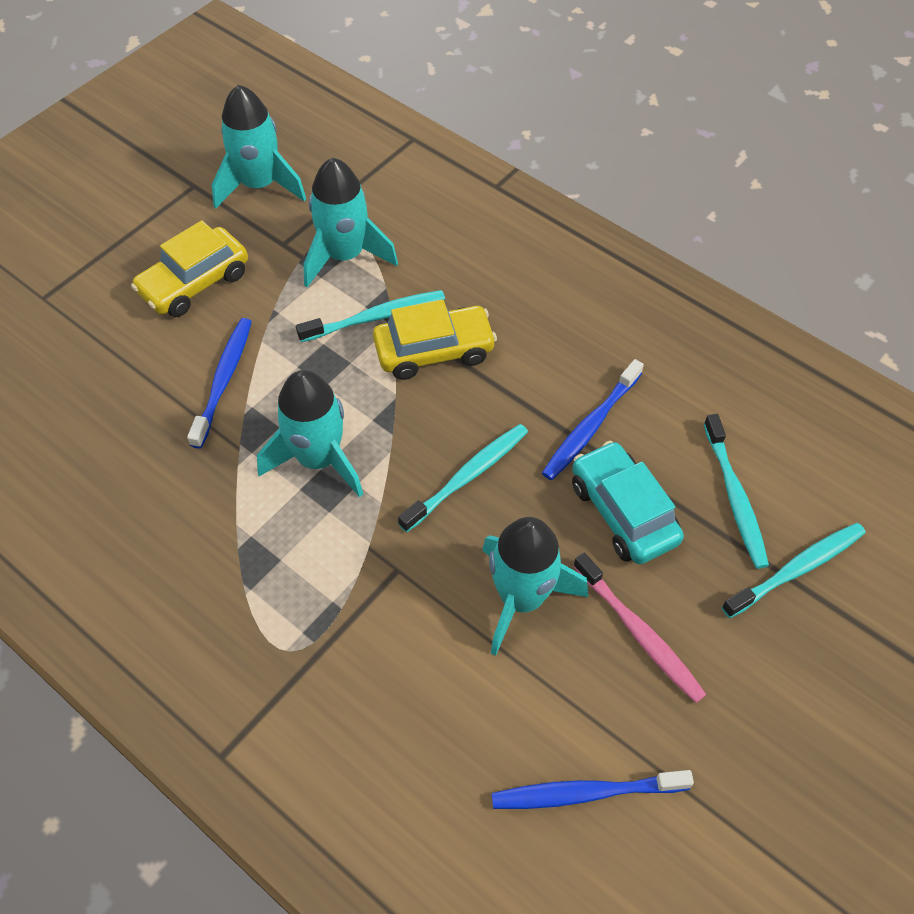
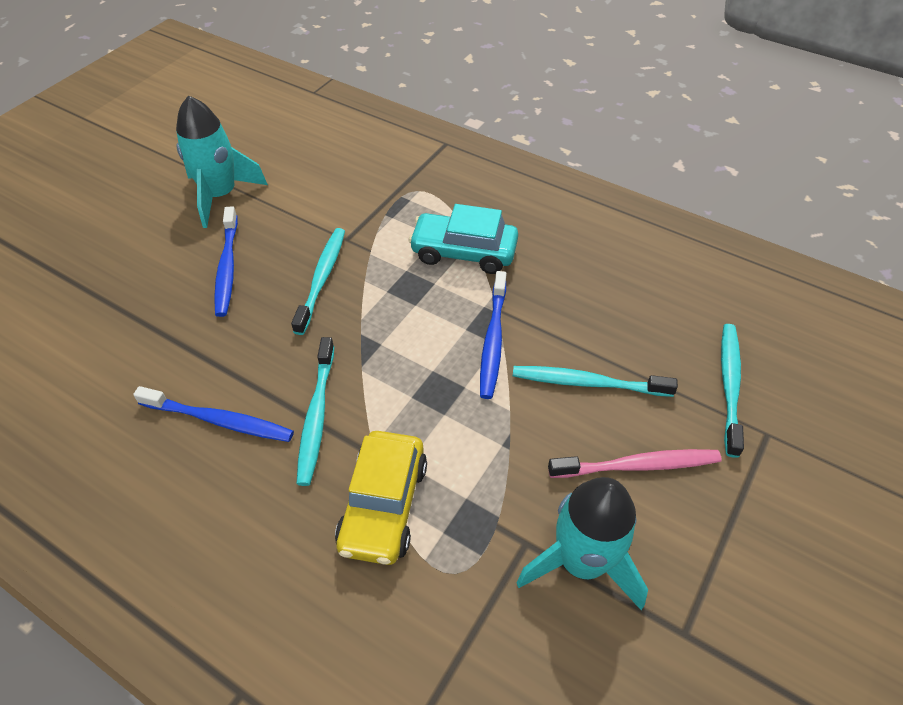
turquoise rocket: [212,85,306,209] [257,370,363,497] [303,158,398,288] [482,517,588,656] = 4 -> [176,95,268,228] [516,477,648,610] = 2
yellow car: [131,220,248,317] [373,299,497,380] = 2 -> [335,431,427,565] = 1

